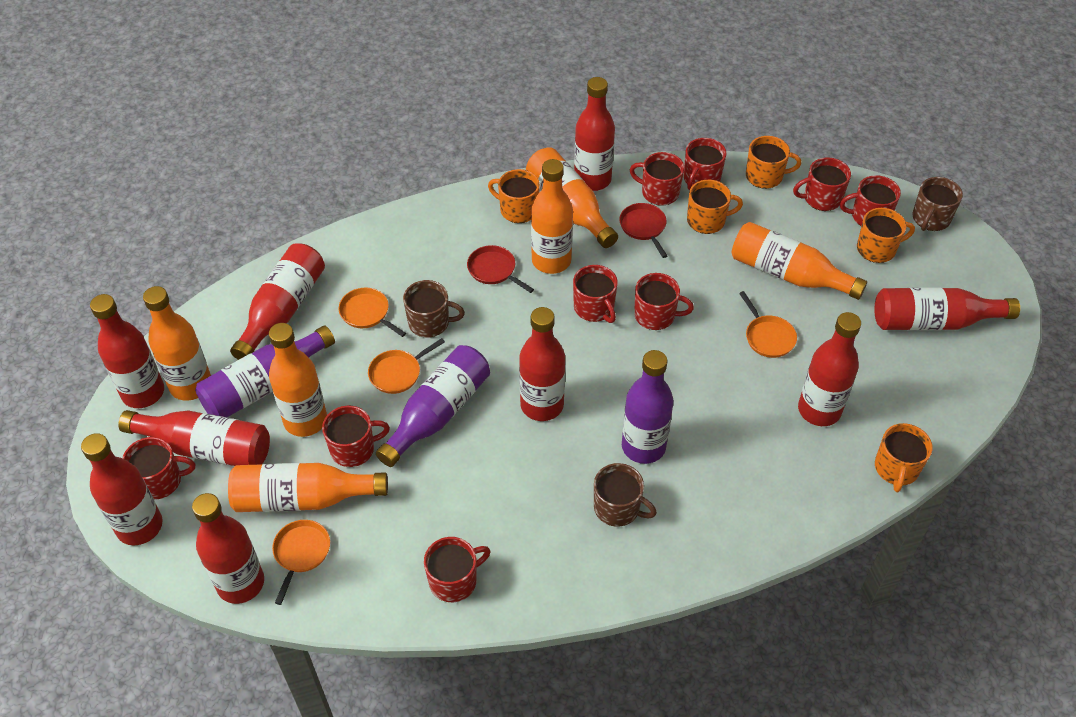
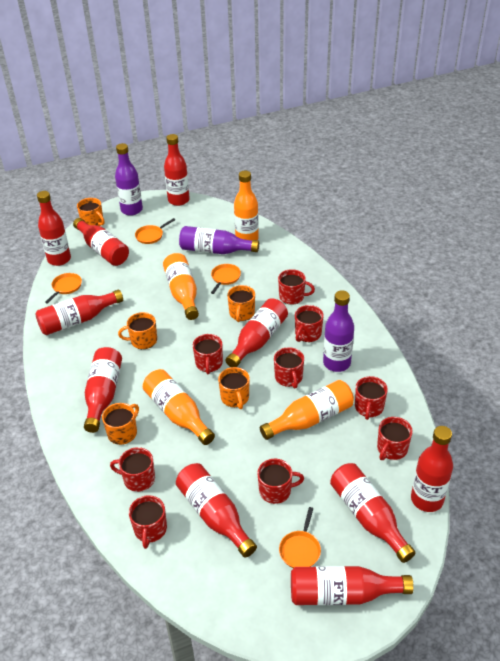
brown mug: [403,280,465,338] [594,463,657,527] [913,177,963,231] = 3 -> none = 0
orange bottle: [143,286,211,401] [228,463,388,512] [269,323,327,437] [526,147,618,248] [531,159,573,274] [731,222,867,300] = 6 -> [143,369,215,445] [163,253,199,320] [234,171,259,241] [260,380,354,440] = 4
red bottle: [81,433,163,545] [90,294,164,408] [118,410,270,466] [192,493,264,604] [230,243,325,360] [519,307,565,421] [574,77,615,191] [798,312,861,426] [875,288,1020,330] = 9 -> [35,290,123,335] [37,191,71,266] [73,218,129,266] [84,347,122,433] [164,134,190,206] [176,463,257,558] [225,298,288,367] [291,566,414,605] [330,463,416,563] [411,426,453,512] = 10
red pan: [467,245,534,293] [619,203,667,258] = 2 -> none = 0

